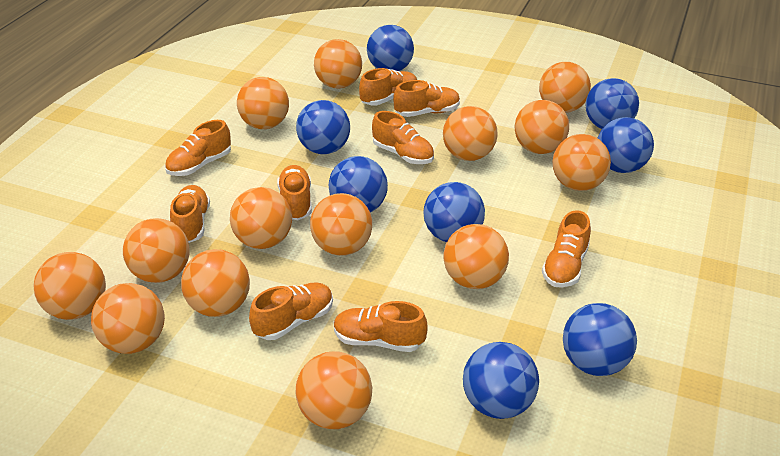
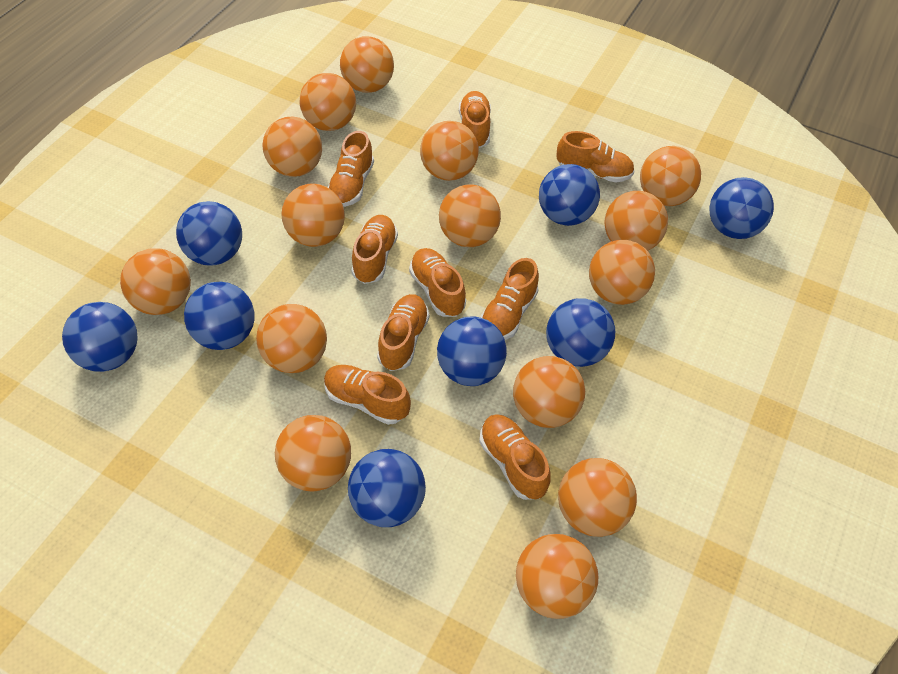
orange ball: [34,252,106,320] [91,283,165,354] [123,218,190,283] [181,249,250,317] [230,187,292,249] [237,77,289,129] [296,351,372,429] [310,193,372,256] [314,39,362,89] [443,106,498,161] [444,224,509,289] [515,100,569,154] [539,62,591,113] [553,134,611,191] = 14 -> [120,248,191,315] [256,304,327,373] [262,117,322,177] [275,415,351,491] [281,184,345,247] [300,73,356,131] [340,36,394,93] [420,121,479,181] [439,185,501,247] [513,356,585,428] [516,534,598,619] [558,458,637,537] [589,240,655,305] [605,191,668,251] [640,146,701,206] = 15

